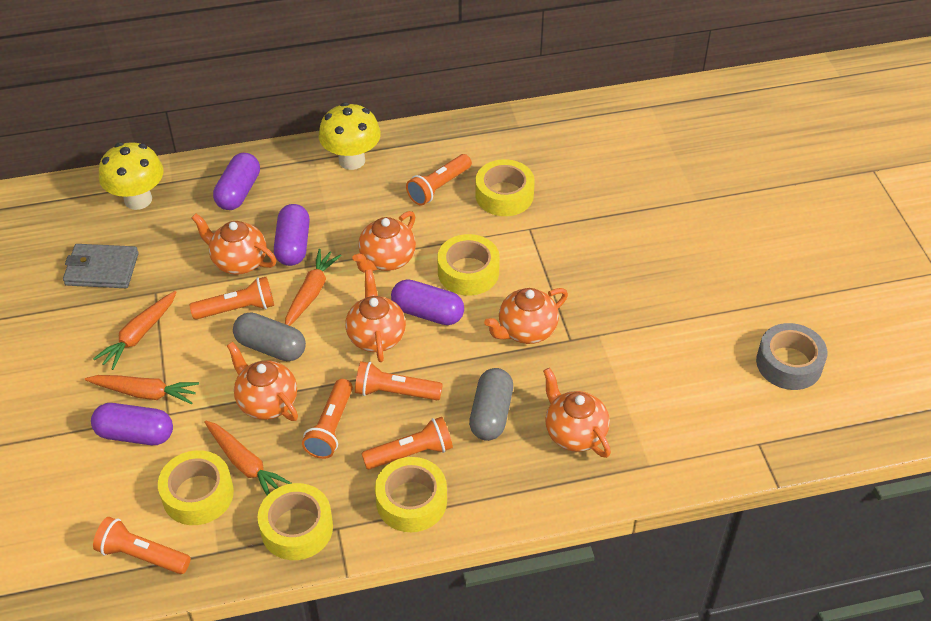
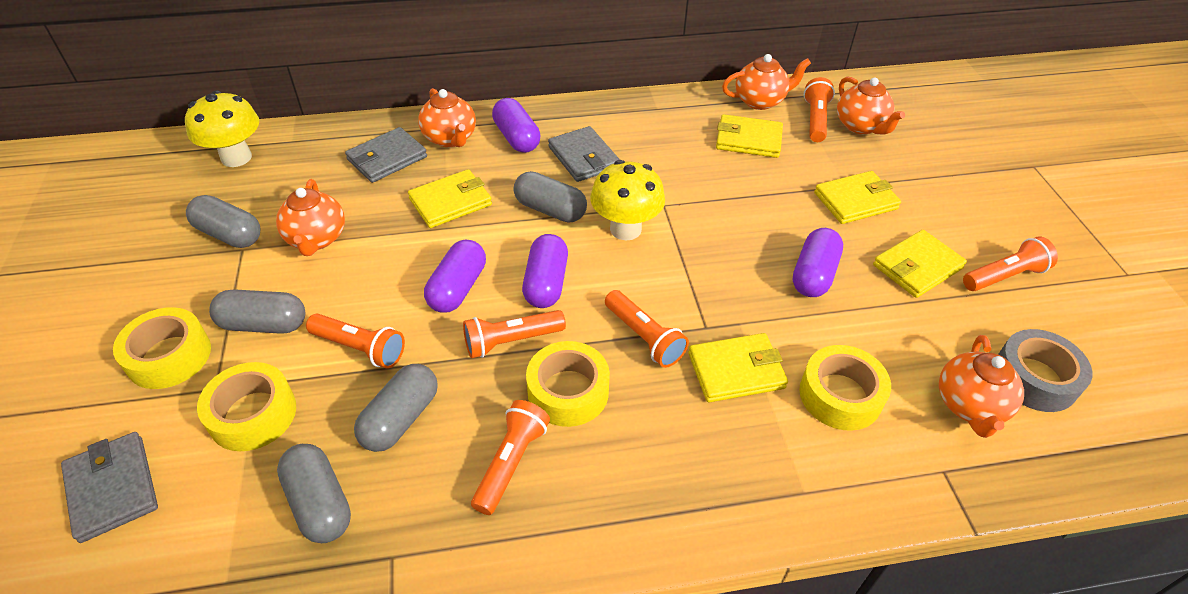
grey capsule: [233,312,306,361] [469,368,513,441] = 2 -> [186,195,260,248] [209,289,305,334] [277,444,351,543] [354,364,438,452] [513,171,587,223] = 5
grey wallet: [63,244,139,288] = 1 -> [61,432,158,543] [345,127,427,183] [548,126,620,182] = 3
orange carrot: [85,375,199,404] [93,291,176,370] [204,420,291,495] [285,249,342,326] = 4 -> none = 0
orange teapot: [192,214,277,275] [227,342,298,421] [345,269,406,362] [352,211,416,273] [484,288,568,344] [543,368,611,458] = 6 -> [276,179,345,256] [418,88,476,147] [722,54,811,110] [837,77,905,134] [939,335,1024,438] = 5
yellow tape: [158,450,234,525] [258,483,333,560] [375,457,447,532] [438,234,500,296] [475,159,535,216] = 5 -> [113,307,211,389] [197,362,296,451] [526,341,610,427] [799,345,891,431] = 4
yellow wallet: none = 0 -> [408,169,492,228] [688,333,788,403] [716,114,783,158] [814,171,901,224] [873,230,967,298] = 5

